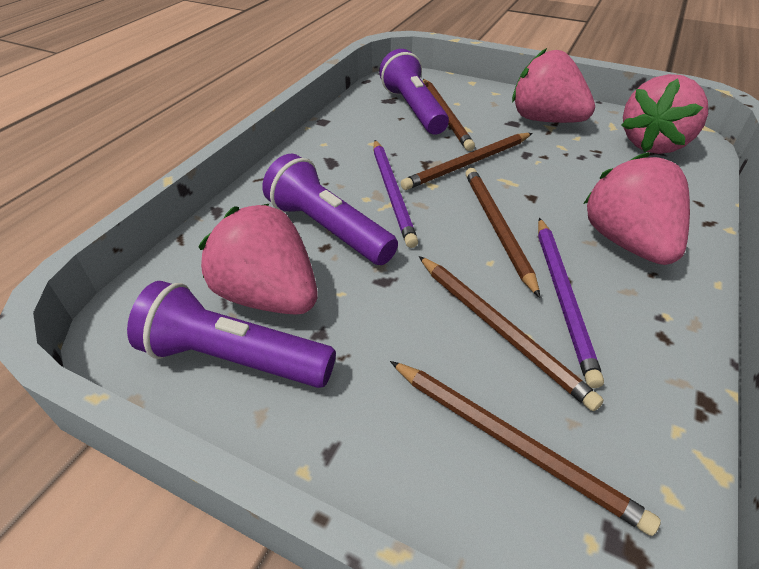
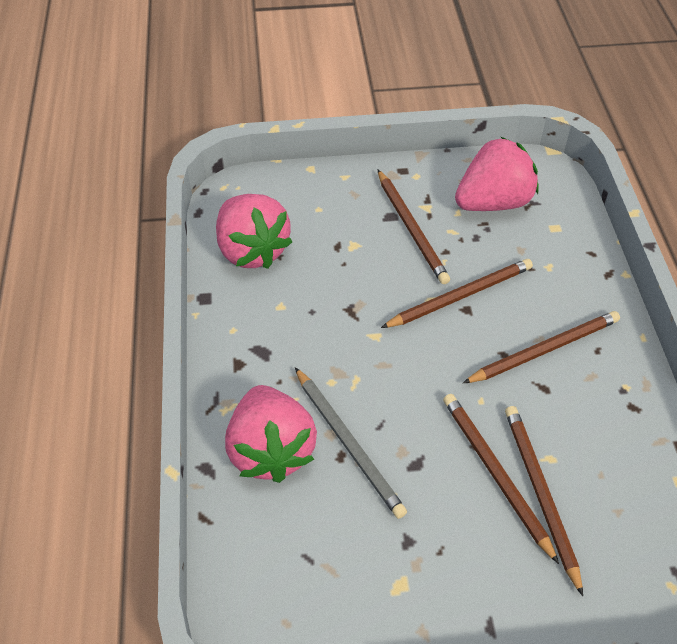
grey pencil: none = 0 -> [295,367,407,519] = 1
pink strawberry: [199,203,317,315] [512,48,595,123] [583,152,690,265] [621,74,708,154] = 4 -> [216,194,292,269] [225,385,317,483] [455,137,539,211] = 3
purple flashlight: [127,281,336,388] [262,154,398,265] [379,49,449,134] = 3 -> none = 0
purple pencil: [373,140,418,248] [538,218,604,388] = 2 -> none = 0

